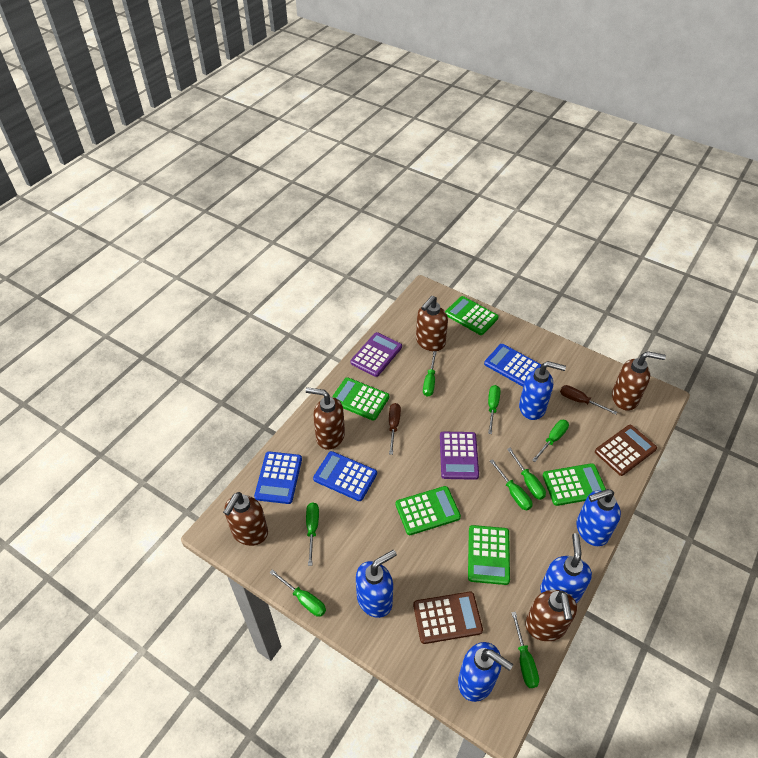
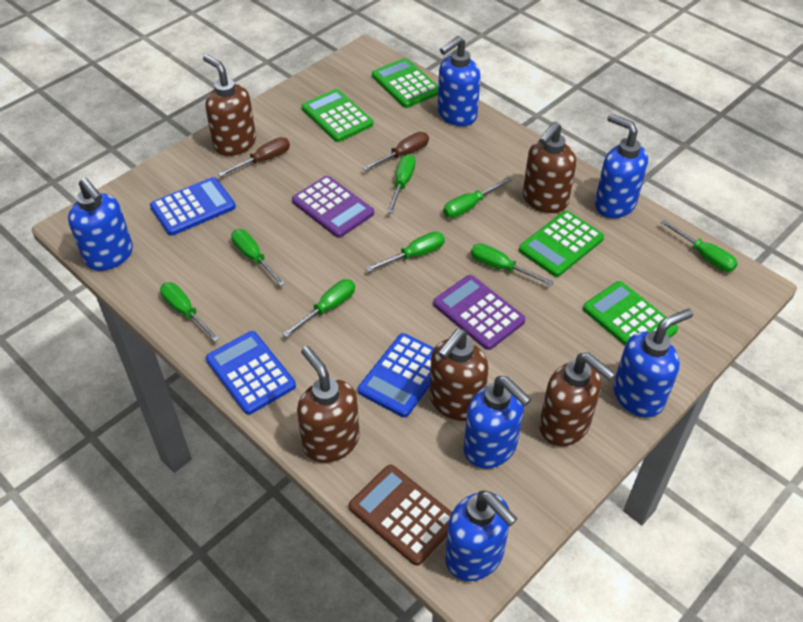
blue soap dispenser: [356,550,397,618] [458,642,513,702] [519,361,566,420] [540,533,592,603] [577,489,621,546] = 5 -> [68,178,133,271] [438,36,481,126] [445,490,518,581] [463,376,531,469] [595,114,648,218] [613,309,693,418] = 6
brown calculator: [413,592,483,644] [595,425,657,476] = 2 -> [349,465,452,566] = 1
green calculator: [332,377,389,421] [396,486,461,535] [445,296,499,335] [468,525,510,585] [543,463,606,506] = 5 -> [302,89,373,142] [372,58,438,108] [519,211,604,277] [583,281,678,345] = 4

